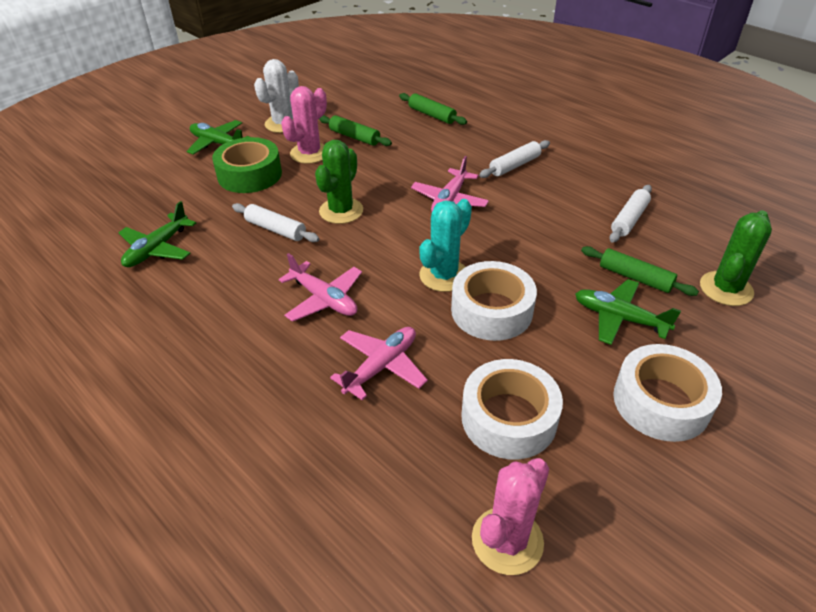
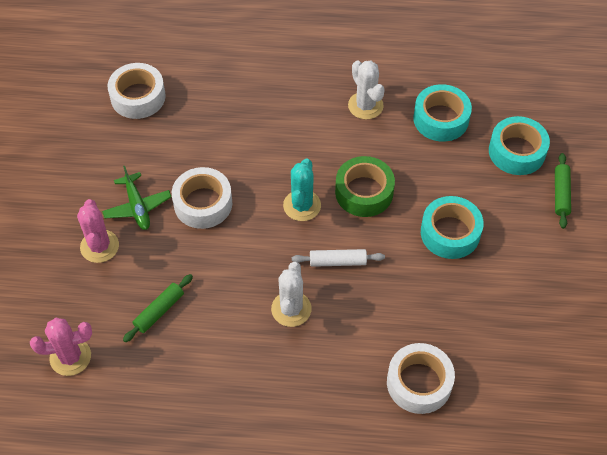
green cactus: [315,140,363,224] [700,210,772,306] = 2 -> none = 0
green plane: [118,201,196,267] [186,120,249,155] [575,279,681,345] = 3 -> [102,166,172,230] = 1
green rolling pin: [319,115,392,146] [399,93,467,125] [581,246,699,296] = 3 -> [123,274,193,342] [555,153,571,229] = 2
pink plane: [279,253,362,322] [330,327,428,400] [411,156,489,212] = 3 -> none = 0
turquoise tape: none = 0 -> [413,84,472,142] [421,196,484,259] [489,116,550,175] = 3
white cactus: [254,59,299,133] = 1 -> [271,262,312,327] [348,61,385,120] = 2
white rolling pin: [232,203,319,242] [479,140,550,178] [609,185,652,243] = 3 -> [292,249,385,267] = 1

